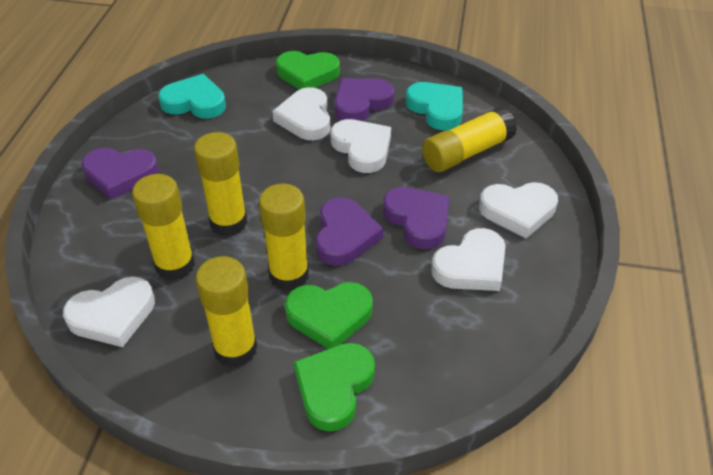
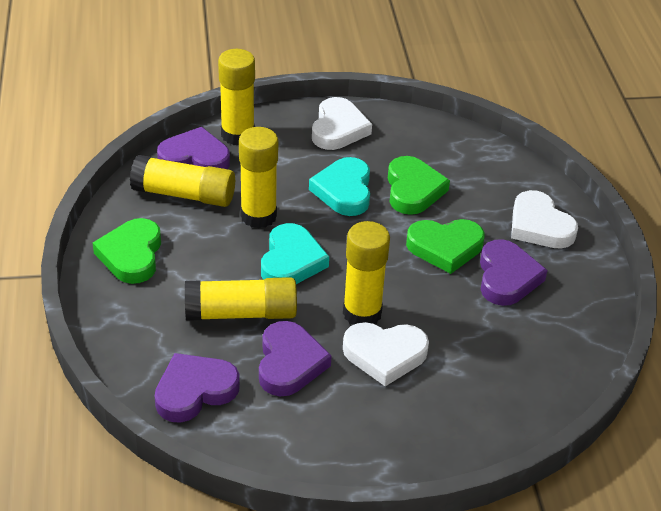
white heart: [63,276,155,347] [272,87,331,140] [330,119,391,173] [431,228,506,291] [479,182,558,239] = 5 -> [312,97,372,150] [343,322,429,386] [511,190,578,249] = 3

